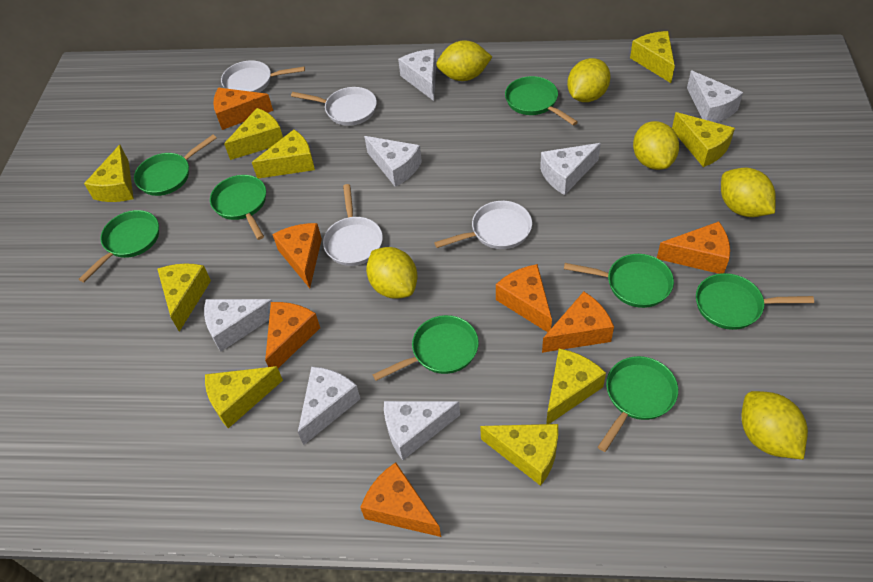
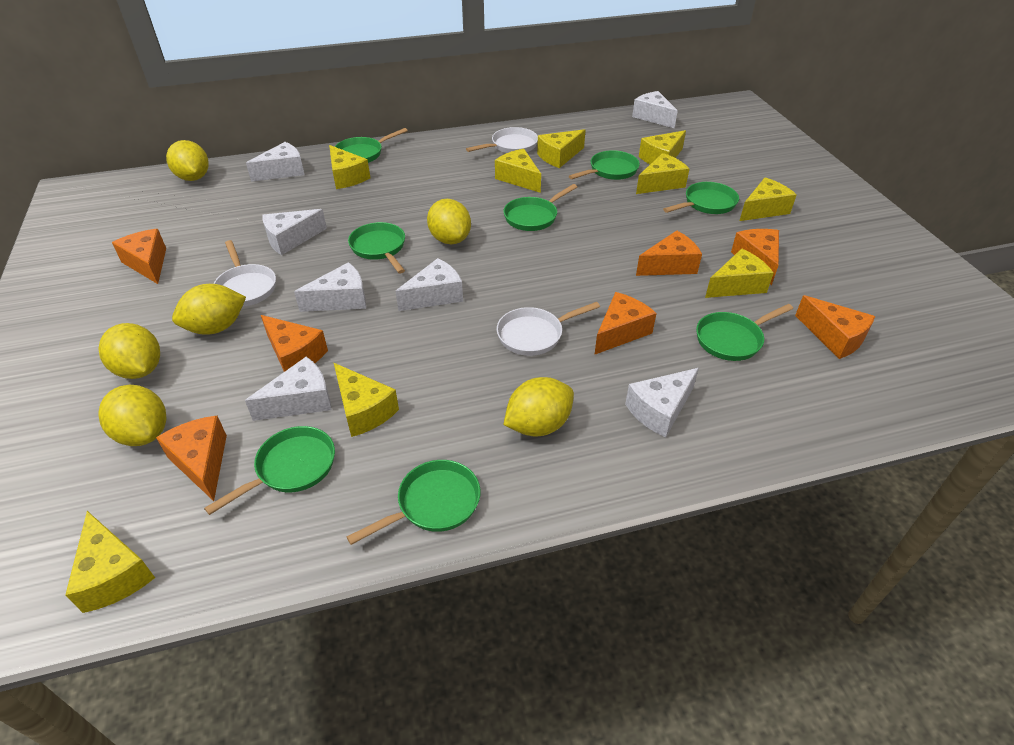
white pan: [221,60,305,93] [291,87,377,126] [323,184,383,266] [434,201,532,249] = 4 -> [214,240,276,307] [466,127,538,153] [497,302,600,356] = 3

